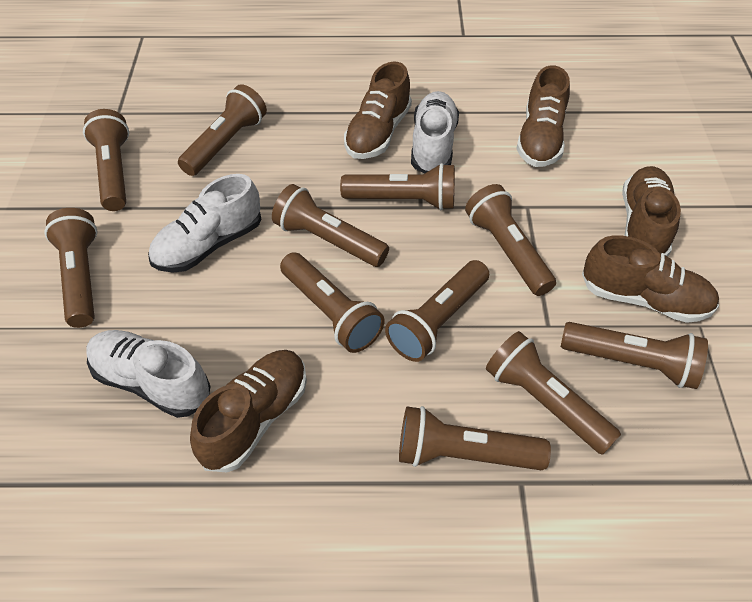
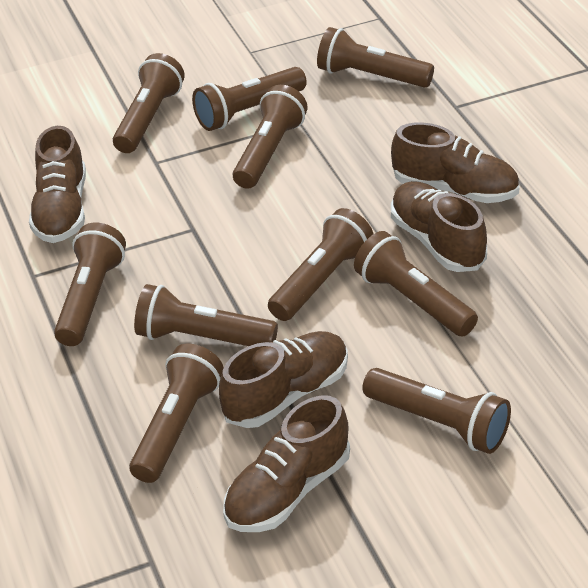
brown flashlight: [44,208,97,328] [83,109,129,211] [178,84,267,176] [272,184,389,267] [280,252,385,353] [340,163,455,210] [385,260,489,362] [399,406,551,470] [465,184,556,296] [486,331,621,455] [561,322,708,389] = 11 -> [54,223,126,346] [113,53,185,153] [129,344,224,483] [134,284,278,346] [192,67,307,131] [233,85,308,189] [268,208,373,321] [317,27,434,88] [354,231,478,337] [362,368,511,454] = 10
white shoe: [87,330,211,418] [148,174,261,273] [411,91,459,173] = 3 -> none = 0

